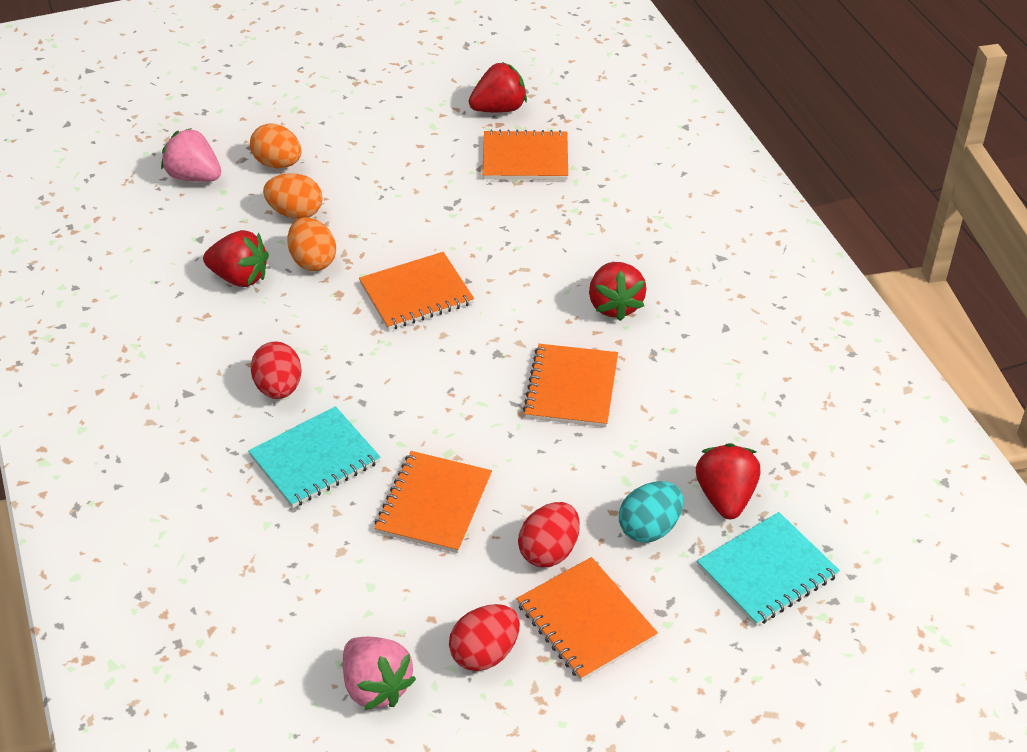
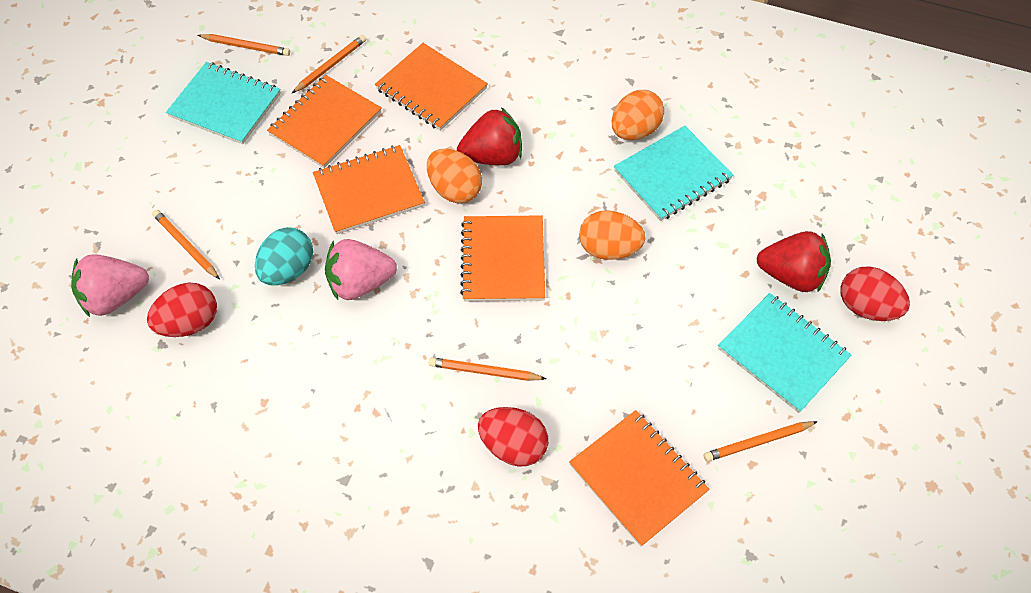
orange pencil: none = 0 -> [152,210,220,280] [198,34,290,56] [292,35,366,93] [429,357,546,381] [704,421,818,462] = 5
red strawberry: [203,230,269,287] [469,62,527,113] [589,262,647,321] [696,443,761,519] = 4 -> [457,107,522,165] [757,231,831,293] = 2
turquoise notebook: [248,406,381,508] [697,512,840,626] = 2 -> [166,62,281,145] [614,126,733,221] [718,293,851,413] = 3

